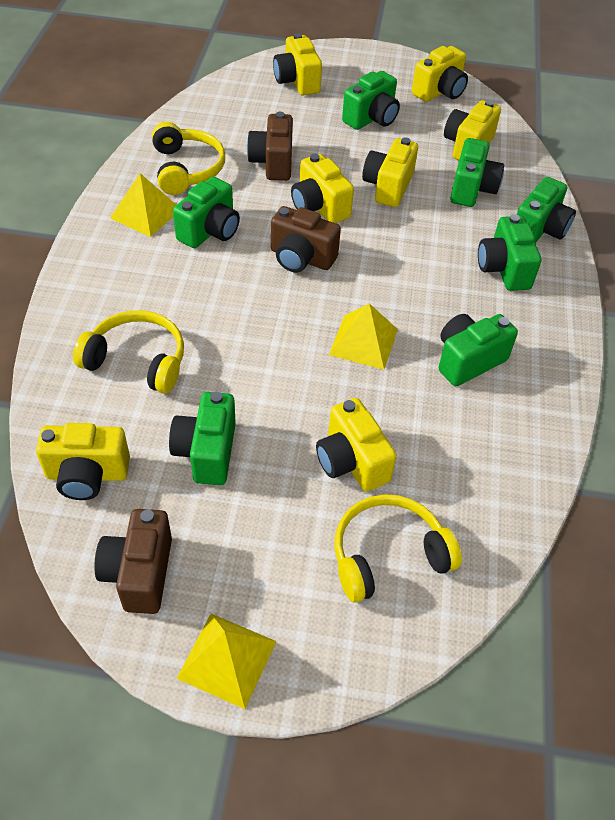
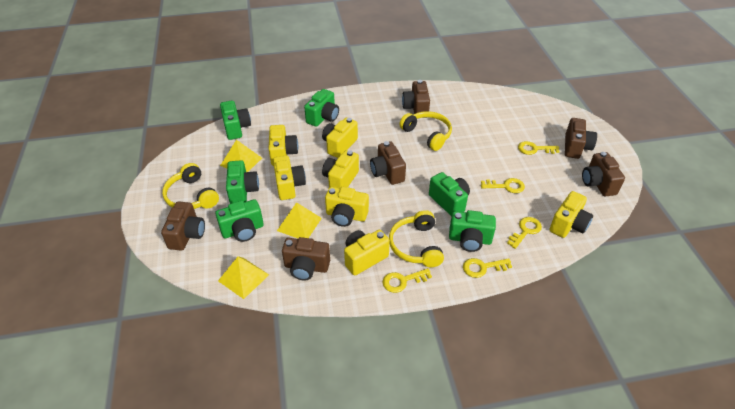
brown camera: [94,509,172,614] [247,112,293,181] [271,206,341,272] = 3 -> [161,201,205,251] [282,237,330,281] [370,141,406,185] [402,80,430,118] [565,118,597,159] [582,152,625,196] = 6
green camera: [169,392,236,485] [173,177,240,248] [342,71,400,130] [439,314,518,386] [450,138,504,207] [478,214,541,291] [517,177,576,243] = 7 -> [215,199,264,242] [220,100,251,140] [226,160,259,204] [304,89,339,127] [429,172,470,216] [449,210,496,252] = 6
yellow key: none = 0 -> [382,268,432,293] [463,258,512,278] [481,178,525,193] [507,217,542,249] [518,141,560,155] = 5

